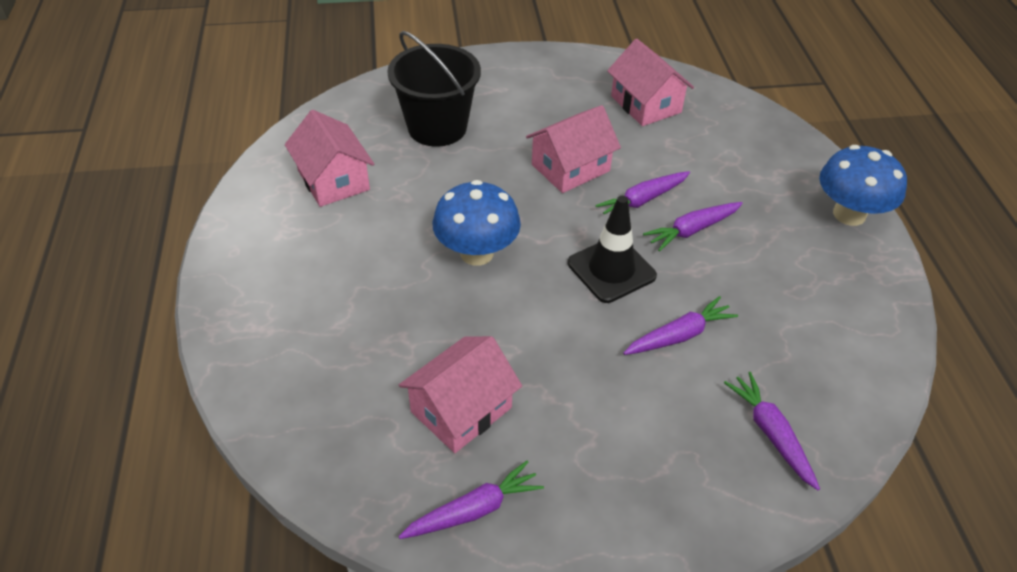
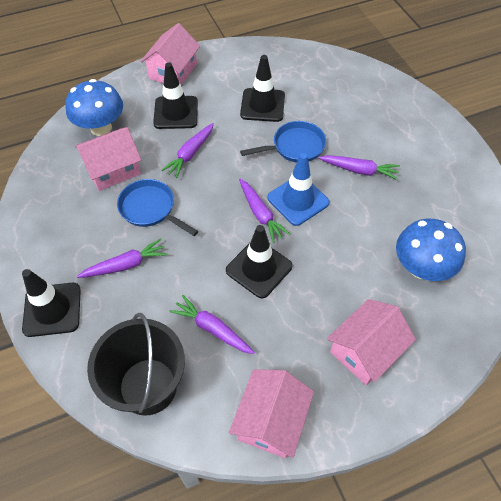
black traffic cone: [568,196,657,303] = 1 -> [22,269,81,337] [153,62,198,129] [226,225,293,299] [240,55,285,122] = 4
blue pan: none = 0 -> [117,179,198,236] [240,121,326,162] = 2
blue traffic cone: none = 0 -> [267,153,329,226] = 1

